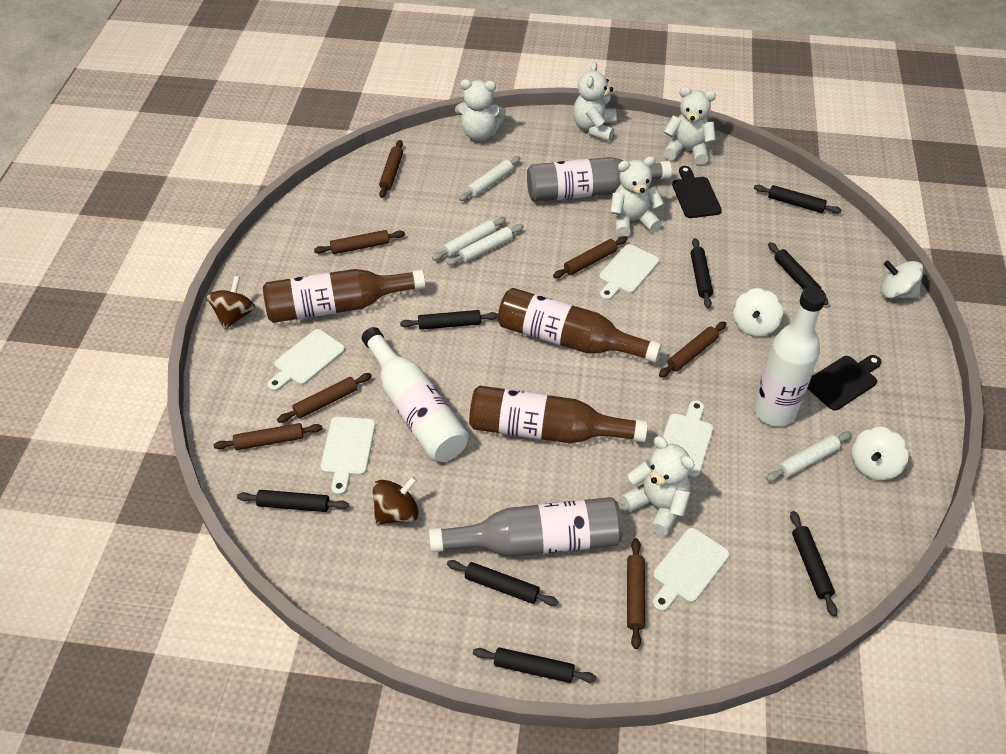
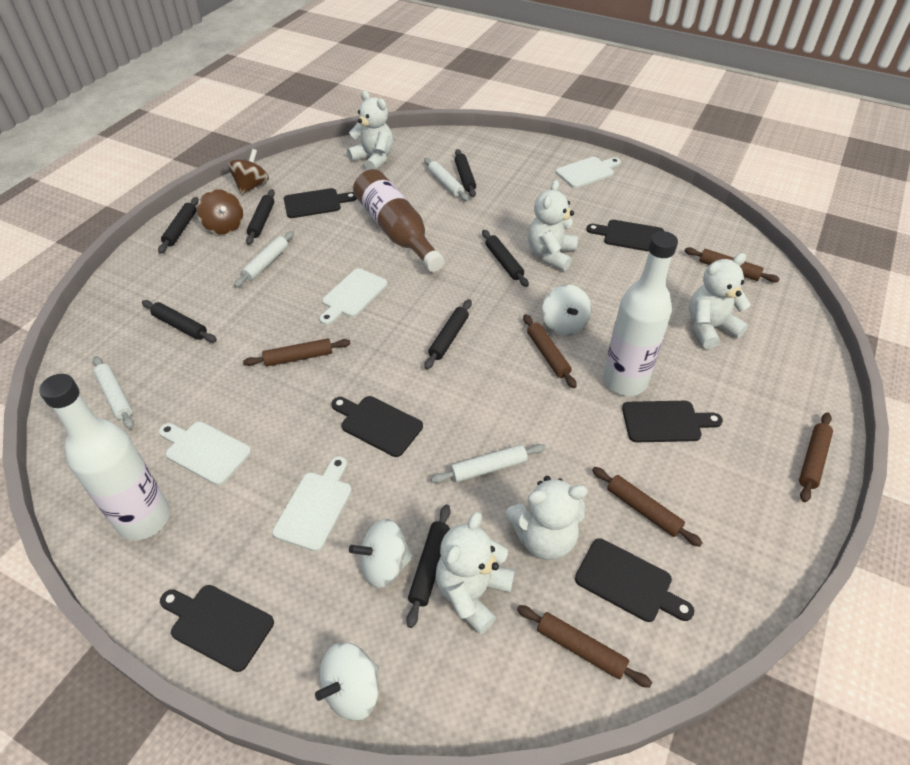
black cutting board: [672,166,722,218] [807,355,882,411] = 2 -> [160,585,274,672] [284,188,357,218] [331,396,423,457] [575,538,694,622] [586,220,664,252] [622,401,723,442] = 6
black rolling pin: [237,490,349,512] [400,310,498,330] [447,560,559,606] [473,647,596,683] [691,238,713,308] [754,185,842,214] [768,242,828,305] [790,511,837,616] = 8 -> [142,300,217,343] [158,197,199,254] [246,189,275,245] [406,505,450,628] [424,299,472,369] [454,149,476,197] [482,230,529,287] = 7
brown bottle: [263,269,426,323] [469,386,648,443] [498,288,662,363] = 3 -> [353,169,444,272] = 1
brown rolling pin: [214,423,322,450] [277,373,372,423] [314,230,405,254] [379,140,403,198] [553,236,628,278] [627,538,645,649] [659,321,726,377] = 7 -> [243,338,351,367] [517,605,652,688] [523,314,577,388] [592,467,703,547] [685,247,780,283] [799,412,833,502] = 6
grey bottle: [429,497,623,557] [527,157,672,202] = 2 -> none = 0
white cutting board: [267,329,345,391] [320,417,376,495] [599,244,659,300] [652,528,730,612] [663,400,713,477] = 5 -> [159,422,251,485] [272,456,352,552] [319,268,388,325] [556,157,621,188] = 4

